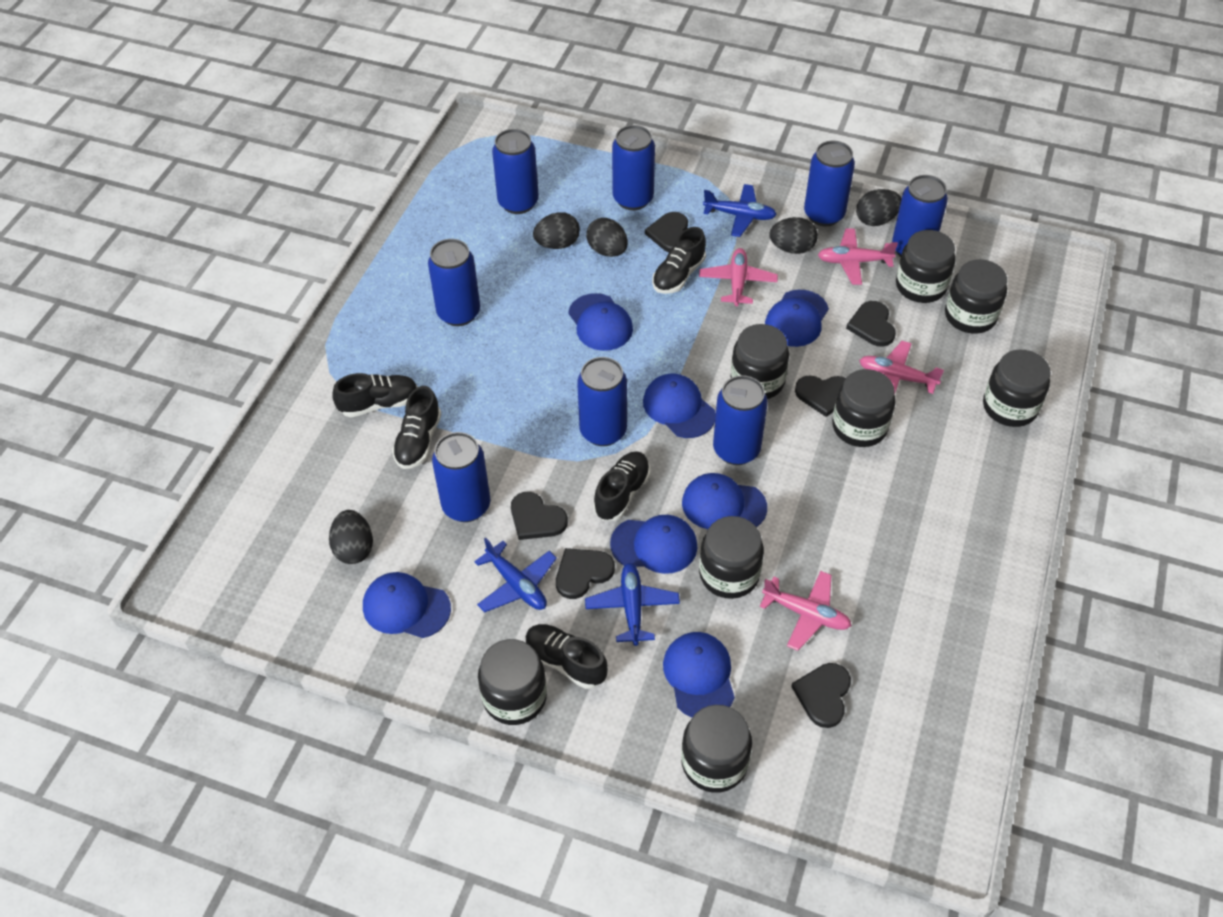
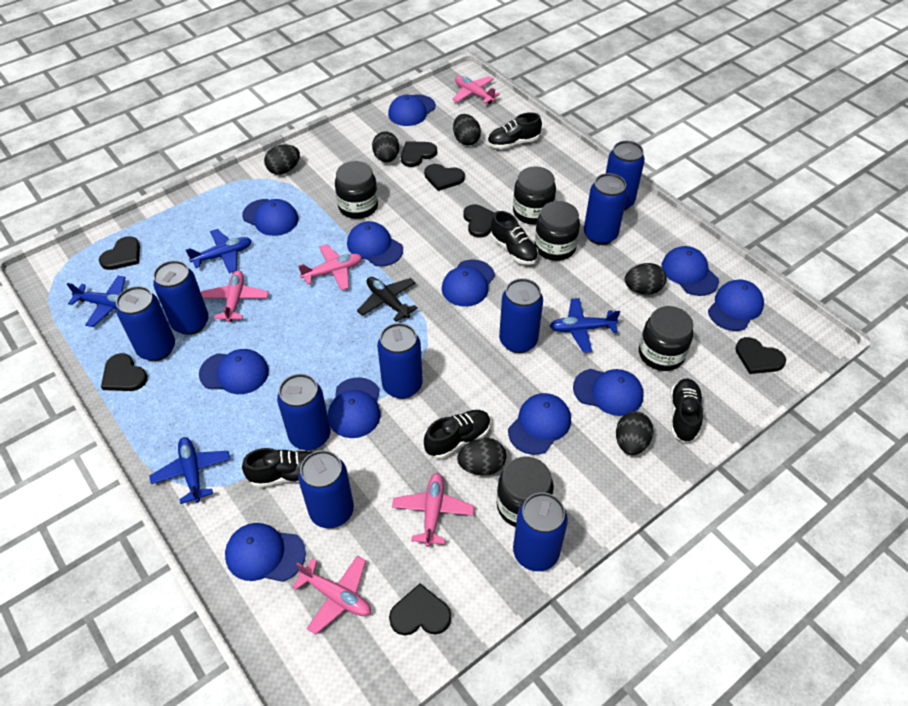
black egg: [329,510,373,564] [533,212,580,249] [586,218,628,257] [769,217,818,254] [856,189,902,226] = 5 -> [264,144,300,175] [372,131,399,162] [453,114,481,146] [457,438,506,475] [616,411,653,455] [625,263,666,295] = 6
black heart: [511,492,568,540] [556,548,615,599] [645,212,688,252] [791,663,851,728] [795,375,846,417] [846,301,896,347] = 6 -> [99,236,140,270] [101,353,148,391] [389,584,451,635] [401,141,437,167] [424,164,465,191] [463,204,495,238] [735,337,786,374] = 7
black jar: [478,639,547,725] [681,705,752,793] [699,516,764,599] [731,324,789,399] [832,369,895,447] [896,230,955,303] [945,259,1007,334] [983,350,1051,427] = 8 -> [335,161,378,219] [497,457,554,527] [513,166,556,225] [534,201,580,261] [639,306,693,371] = 5
black plane: none = 0 -> [357,277,418,322] = 1
blue can: [428,239,480,326] [432,432,491,522] [492,129,539,214] [577,357,627,446] [612,125,655,210] [713,375,768,465] [804,141,855,226] [892,175,948,257] = 8 -> [116,286,175,361] [153,260,209,335] [277,374,331,450] [298,450,354,528] [377,323,423,399] [499,278,543,353] [513,492,568,571] [584,173,628,245] [606,141,645,211] = 9
blue cap: [363,572,451,638] [568,293,633,351] [610,515,698,574] [643,373,716,438] [663,632,735,717] [682,473,767,529] [765,290,829,347] = 7 -> [199,349,269,394] [225,523,306,582] [242,199,299,236] [328,377,381,438] [347,221,403,267] [388,95,436,126] [442,259,495,307] [508,393,571,455] [573,369,644,416] [662,246,719,296] [708,280,764,331] = 11
blue plane: [474,538,557,612] [585,563,680,646] [703,184,777,237] = 3 -> [67,276,126,327] [149,437,230,504] [186,229,252,273] [550,298,620,353] = 4
pink plane: [699,248,778,306] [760,571,852,651] [818,229,898,285] [859,341,944,395] = 4 -> [201,271,269,322] [292,556,371,635] [298,244,362,290] [392,473,474,547] [452,76,500,104] = 5

